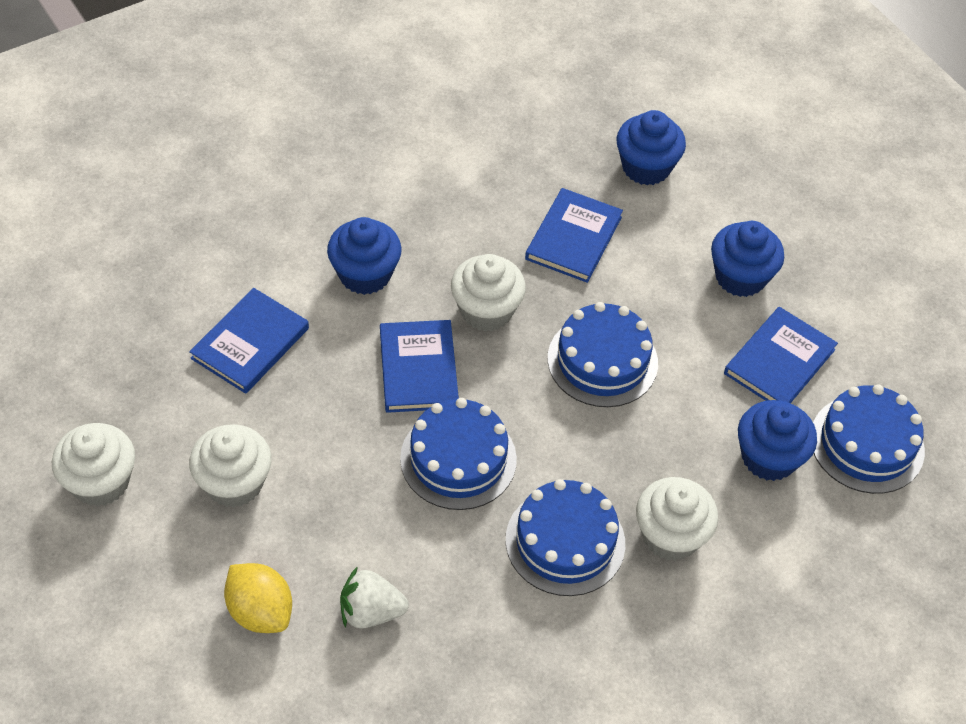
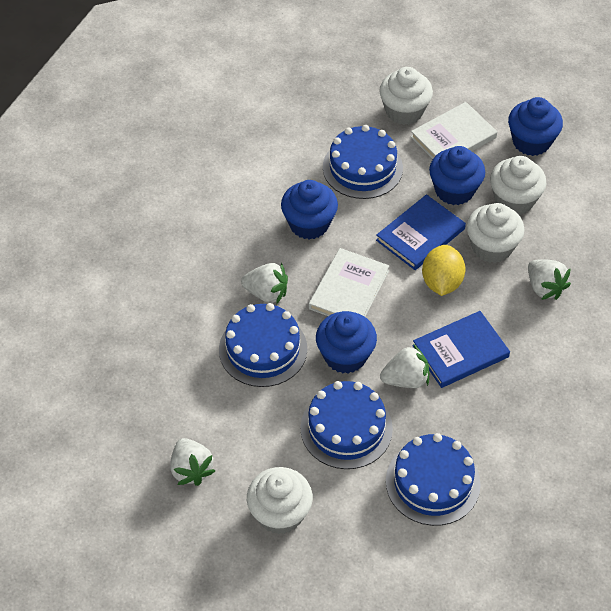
blue book: [189,288,309,394] [380,320,459,413] [525,188,623,283] [724,307,838,403] = 4 -> [376,194,466,270] [413,311,510,388] = 2
white book: none = 0 -> [309,248,389,317] [411,102,497,159] = 2
white strawberry: [340,566,409,628] = 1 -> [170,438,215,486] [241,263,288,304] [380,344,429,388] [528,259,571,300] = 4

